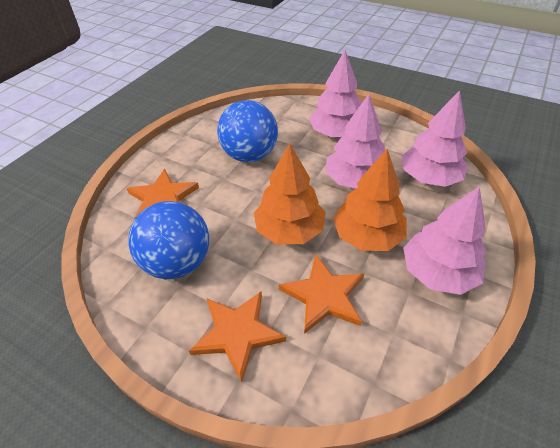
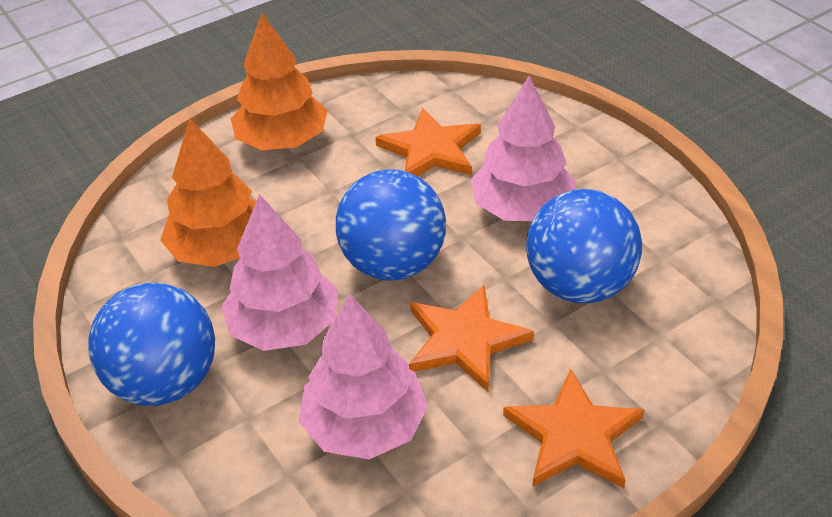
blue ball: [128,201,209,279] [217,100,278,162] = 2 -> [88,282,215,406] [336,169,446,281] [526,189,642,303] = 3
pink tree: [309,50,362,137] [325,94,385,189] [402,90,468,187] [403,186,487,295] = 4 -> [221,194,338,351] [299,294,428,459] [471,76,577,221] = 3

